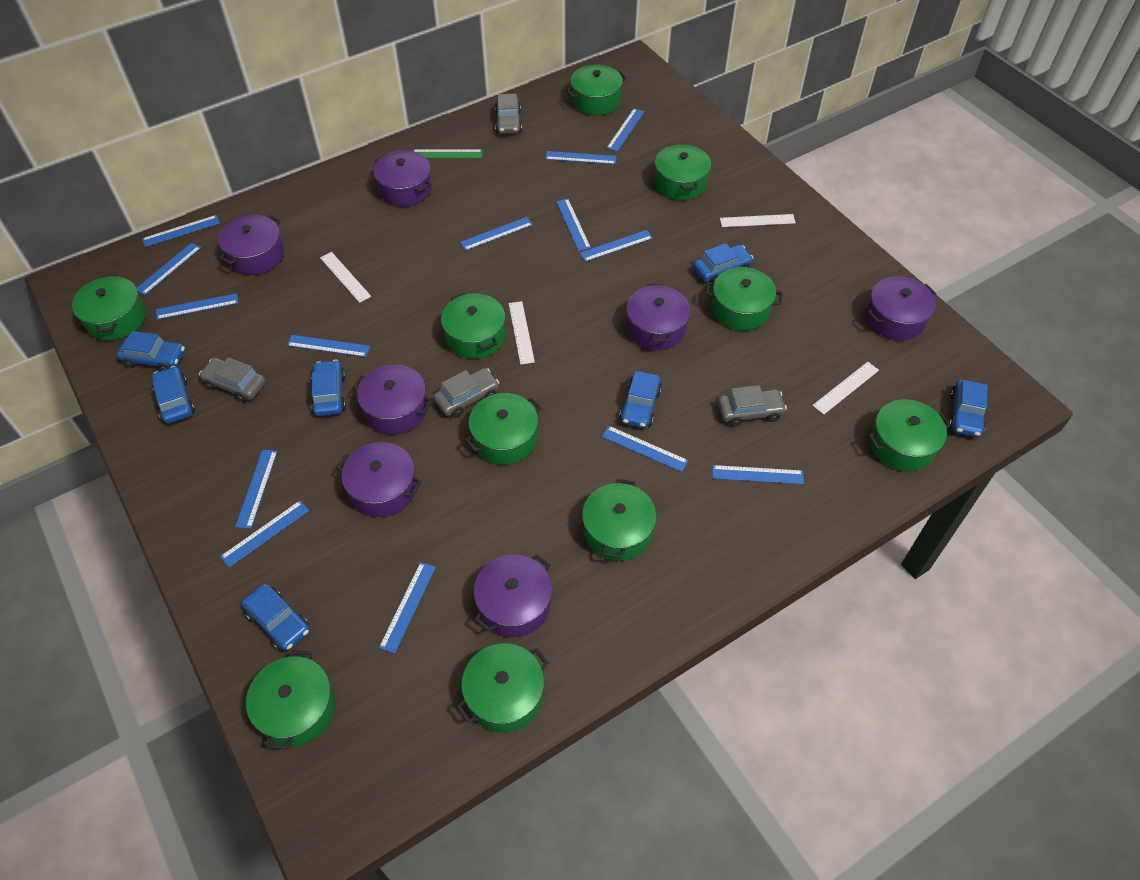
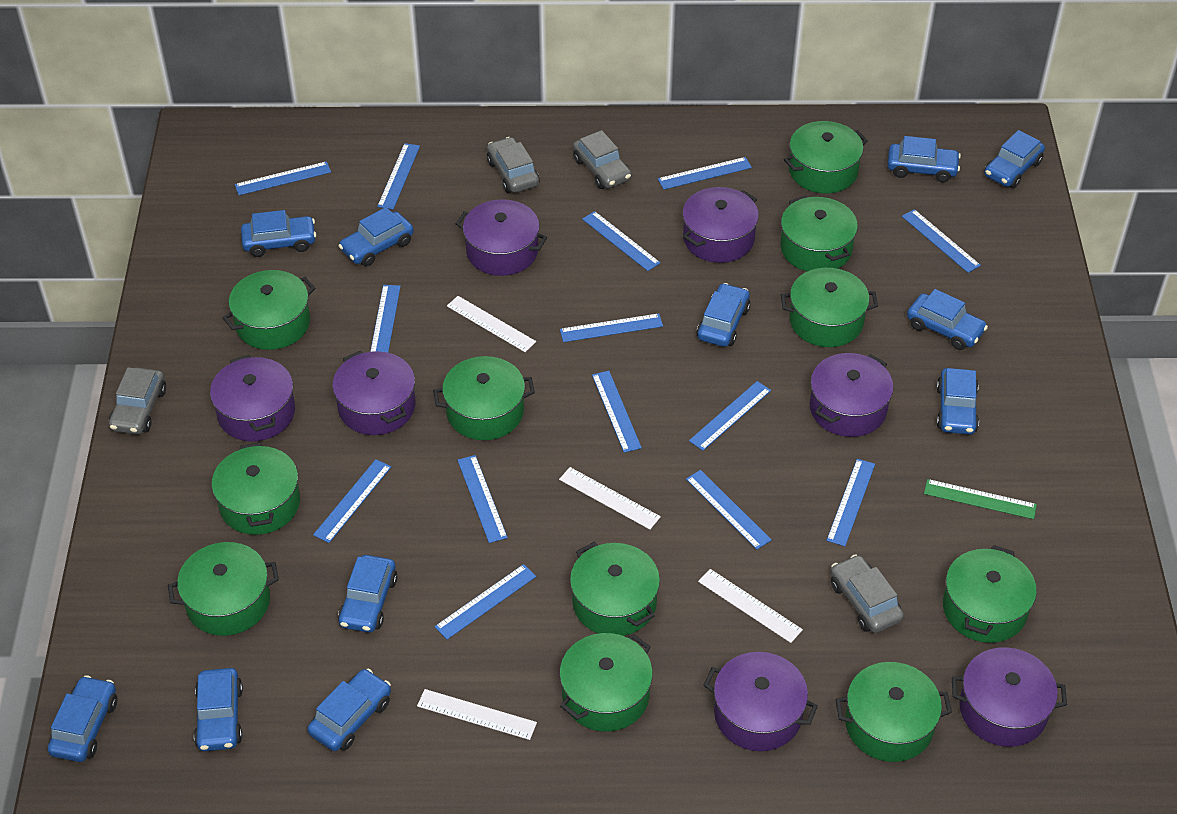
blue car: [117,331,185,371] [152,366,195,424] [241,583,310,651] [311,360,346,416] [619,371,662,428] [693,243,754,283] [949,379,988,437] = 7 -> [48,675,117,762] [194,668,243,751] [241,210,316,257] [308,669,391,751] [338,555,397,633] [339,207,414,266] [696,283,750,347] [887,136,961,182] [907,289,988,350] [936,368,979,435] [984,130,1045,188] = 11
green pot: [72,274,146,340] [246,650,335,750] [441,293,505,359] [457,643,549,732] [465,393,541,465] [566,64,627,116] [582,479,657,561] [654,144,711,200] [705,267,783,331] [868,399,951,472] = 10 -> [168,542,279,636] [212,442,300,535] [222,270,315,350] [433,356,535,440] [559,633,653,732] [570,542,660,636] [780,196,858,272] [781,268,878,347] [784,121,868,193] [835,662,952,762] [943,545,1037,643] = 11

